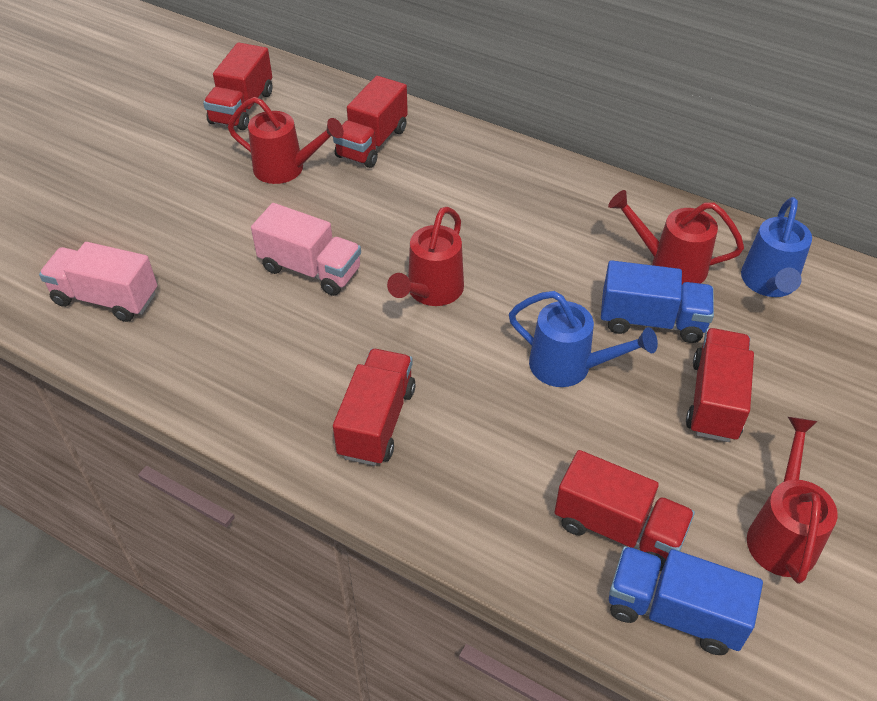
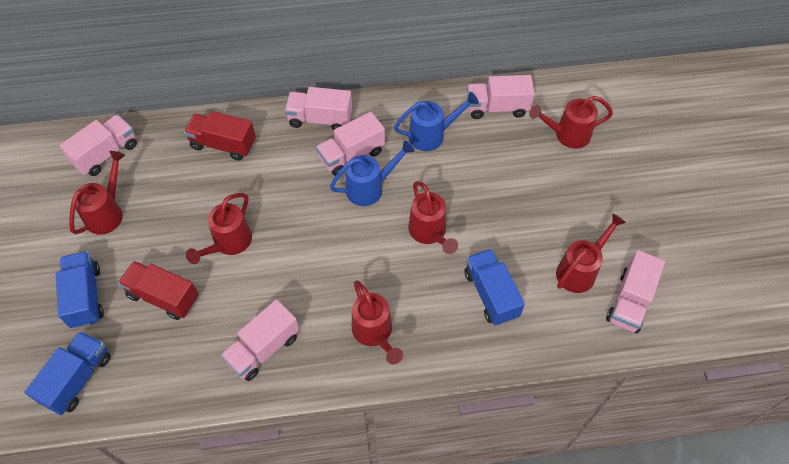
blue truck: [601,260,714,343] [609,546,763,655] = 2 -> [24,331,111,415] [56,251,104,328] [464,249,525,326] = 3
pink truck: [39,242,157,322] [251,203,361,296] = 2 -> [59,115,137,176] [221,300,299,381] [285,87,352,131] [316,112,385,176] [467,75,535,119] [606,250,665,333] = 6
red truck: [203,42,272,130] [333,76,408,168] [333,349,415,466] [554,450,695,571] [686,328,754,442] = 5 -> [118,261,199,320] [184,111,256,161] = 2
red watering can: [228,97,344,184] [387,207,464,306] [608,190,744,284] [747,417,838,584] = 4 -> [69,151,125,235] [186,193,252,264] [352,281,403,364] [408,181,458,254] [529,96,613,149] [556,213,626,293] = 6

